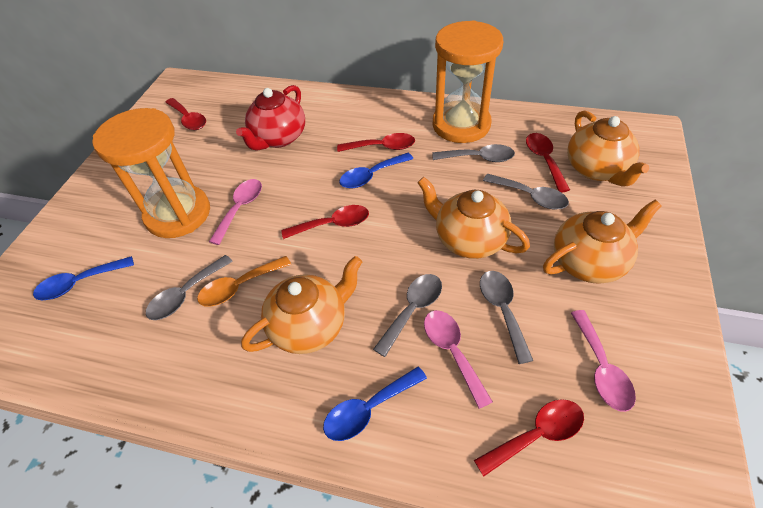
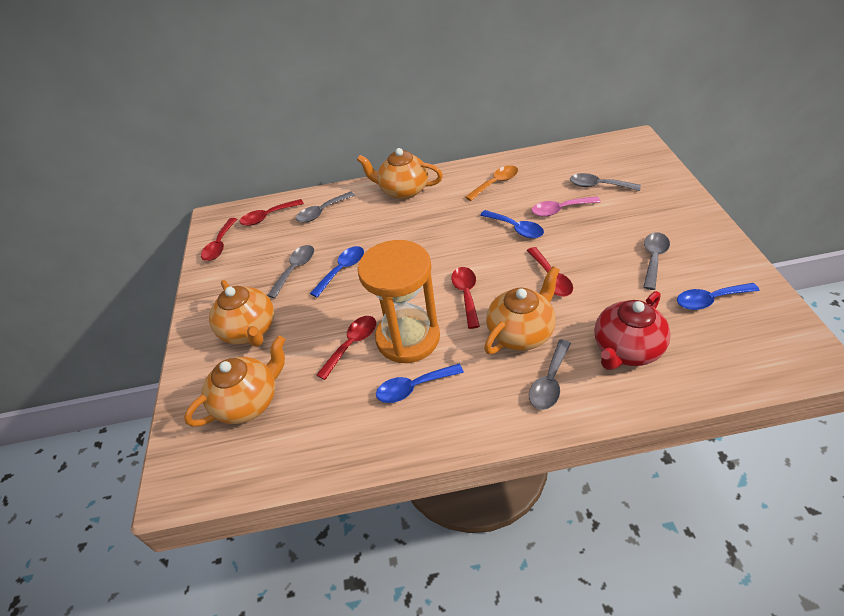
blue spoon: [33,256,134,300] [323,367,427,441] [339,153,413,188] = 3 -> [310,246,364,297] [376,364,464,403] [480,210,544,238] [677,283,760,310] = 4
orange hourglass: [92,108,210,238] [433,20,503,143] = 2 -> [358,240,440,363] = 1
pink spoon: [209,179,262,245] [424,310,493,409] [571,310,636,412] = 3 -> [532,196,601,217] = 1

